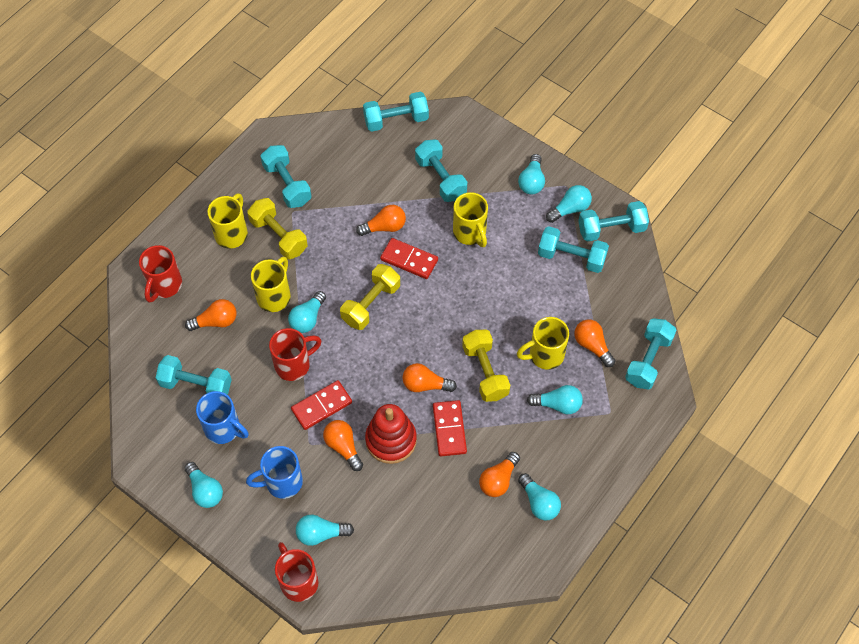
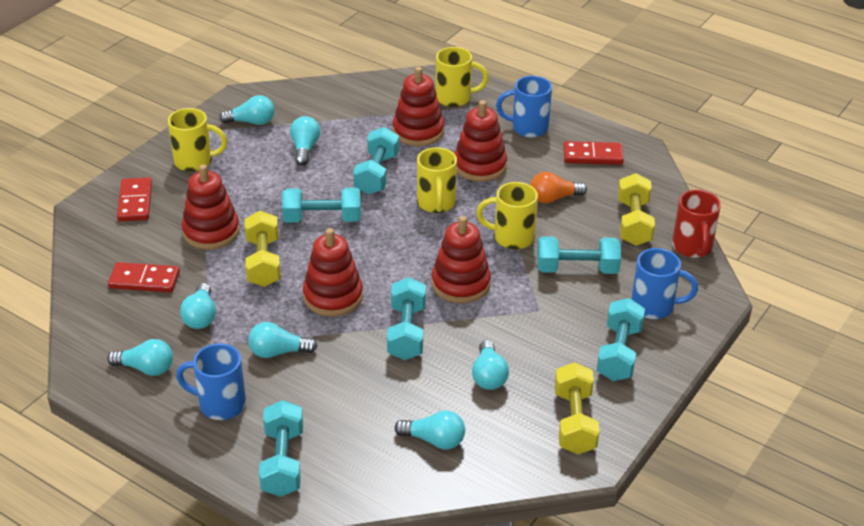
blue mug: [196,391,249,444] [246,446,303,499] = 2 -> [176,343,246,420] [496,76,552,137] [631,248,698,319] = 3
orange light bulb: [185,299,236,331] [323,420,363,471] [356,205,406,236] [402,363,457,392] [479,452,520,497] [574,319,615,367] = 6 -> [530,172,587,203] = 1
red mug: [139,245,182,303] [269,328,322,381] [275,542,319,602] = 3 -> [672,190,721,258] = 1
red stacking toy: [365,404,417,464] = 1 -> [182,164,240,250] [303,228,363,317] [393,67,444,146] [431,216,491,303] [454,100,507,182] = 5
turquoise dumbbell: [155,355,232,395] [261,145,312,208] [363,92,429,132] [415,139,467,202] [538,226,609,273] [578,201,649,242] [625,318,677,390] = 7 -> [259,400,303,497] [282,187,361,223] [353,127,399,195] [387,277,426,360] [537,236,621,274] [597,298,645,381] = 6

